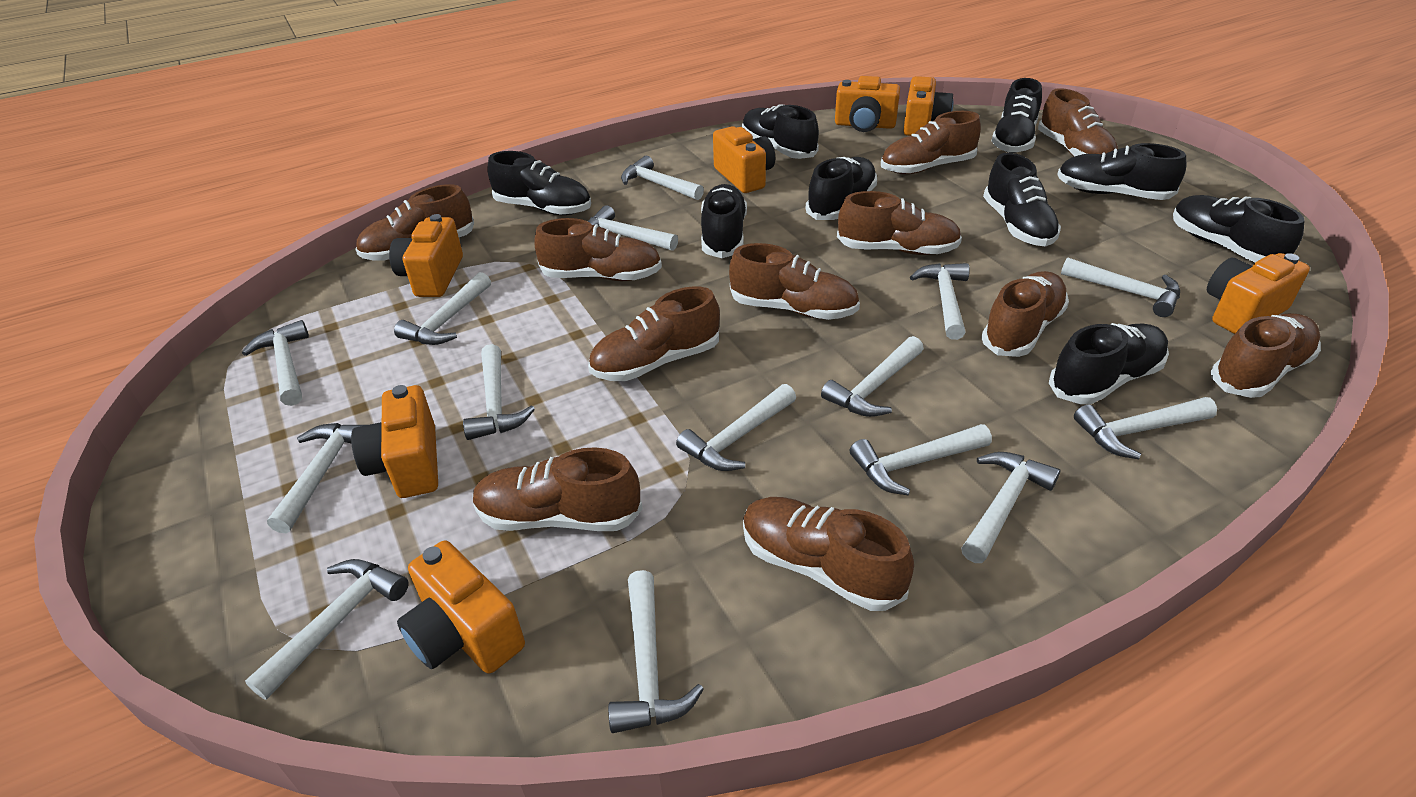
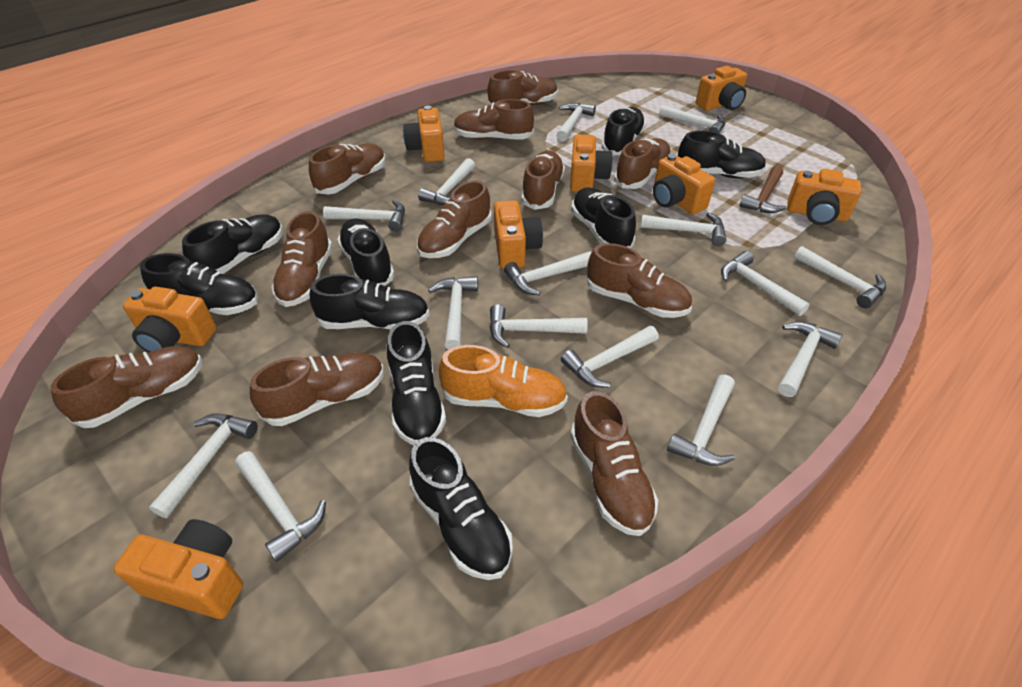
brown hammer: none = 0 -> [739,166,786,213] = 1
orange camera: [351,385,438,498] [389,214,463,297] [397,541,525,674] [713,126,775,193] [835,76,900,132] [903,76,953,136] [1207,253,1310,334] = 7 -> [113,519,243,619] [123,286,217,353] [403,106,445,162] [494,200,543,269] [570,134,613,192] [653,154,715,214] [696,66,747,111] [787,169,862,225] = 8
orange shoe: none = 0 -> [439,345,568,417] = 1

